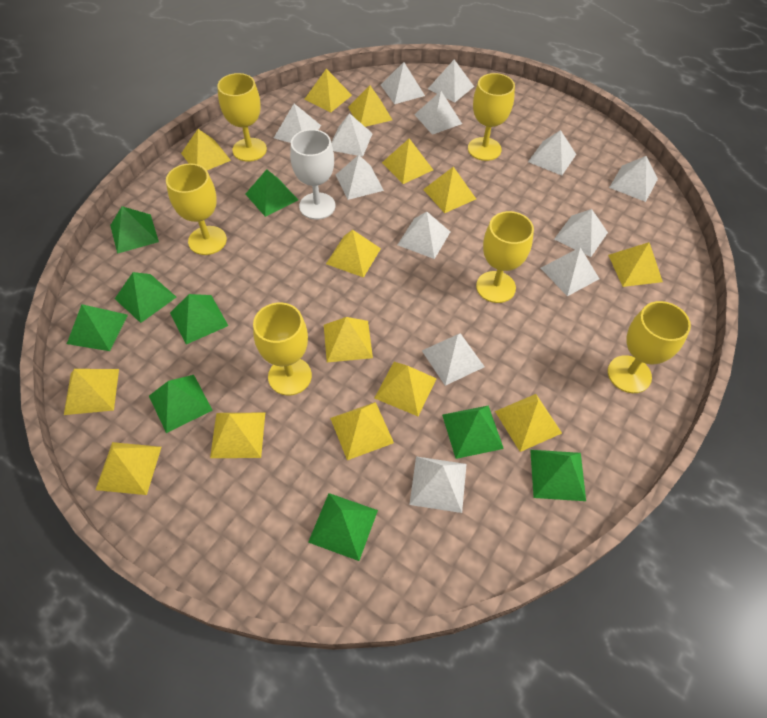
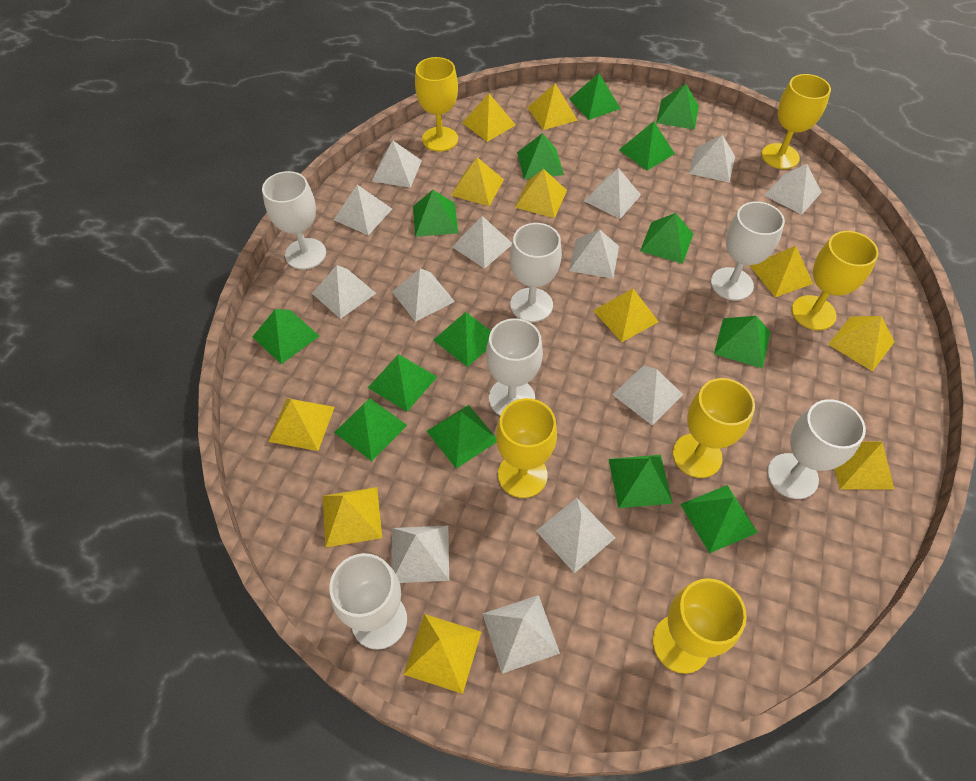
green pyramid: [67,304,128,351] [110,206,159,254] [115,272,176,323] [149,375,213,433] [170,294,228,344] [246,169,298,217] [308,493,378,561] [442,405,504,459] [530,450,586,501] = 9 -> [252,309,319,364] [334,398,407,461] [368,354,437,412] [413,190,458,237] [427,405,496,469] [434,312,491,367] [517,133,564,179] [569,73,621,120] [609,455,673,508] [619,121,675,171] [640,213,693,264] [656,84,699,130] [680,485,758,553] [714,316,770,369] = 14
white goblet: [290,129,335,220] = 1 -> [262,171,326,270] [329,553,407,650] [486,318,543,416] [510,223,562,322] [711,201,785,301] [767,399,866,499] = 6
yellow pyramid: [64,369,119,415] [96,442,161,495] [181,129,231,170] [210,413,265,458] [305,69,352,112] [324,317,373,362] [326,230,381,278] [330,402,394,460] [348,85,392,127] [375,362,437,416] [382,138,433,184] [423,167,476,213] [495,394,562,452] [608,242,663,287] = 14 -> [268,398,335,451] [323,487,382,548] [403,614,481,694] [451,157,504,206] [462,94,516,142] [515,169,567,218] [527,83,578,130] [593,289,659,342] [749,246,813,297] [828,316,894,371] [834,441,895,490] = 11

